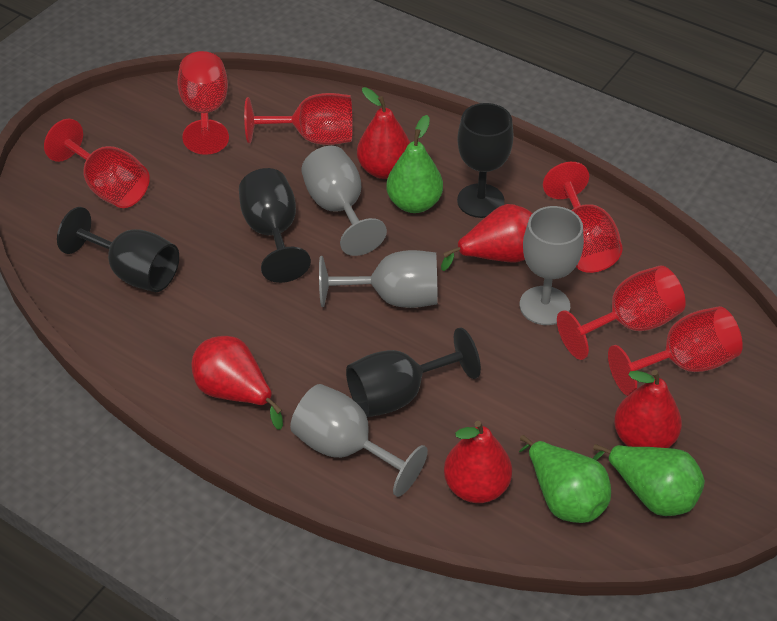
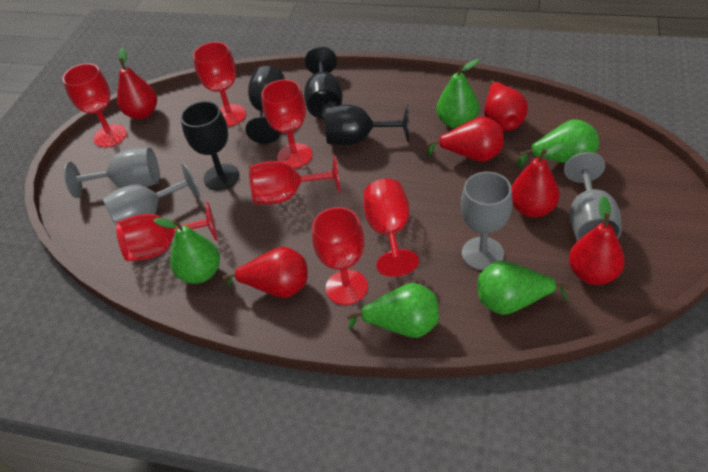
green pear: [386,115,443,213] [519,435,611,523] [592,444,705,516] = 3 -> [154,218,220,284] [347,283,439,338] [437,59,479,129] [478,261,570,315] [517,119,599,167] = 5
red goblet: [44,119,150,208] [177,51,229,155] [244,93,352,145] [543,162,623,273] [557,265,686,360] [608,306,743,396] = 6 -> [63,63,127,148] [116,202,217,261] [193,42,246,127] [249,155,341,205] [261,79,312,168] [312,207,368,305] [363,179,419,277] = 7
red pear: [191,336,283,430] [357,87,410,179] [441,204,533,271] [444,421,512,503] [614,370,682,448] = 5 -> [117,48,157,119] [222,247,308,298] [427,116,503,162] [484,80,528,131] [511,143,565,218] [569,196,625,285] = 6

